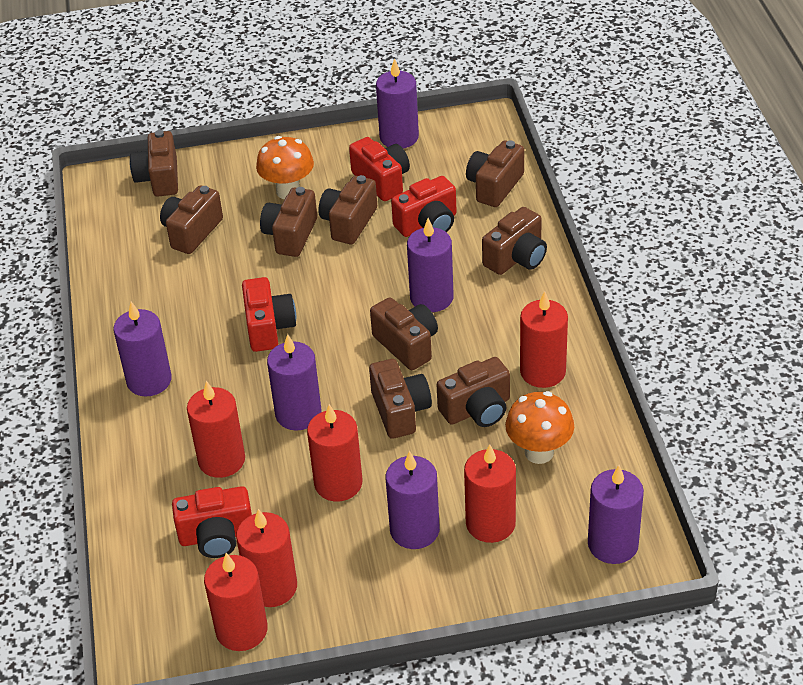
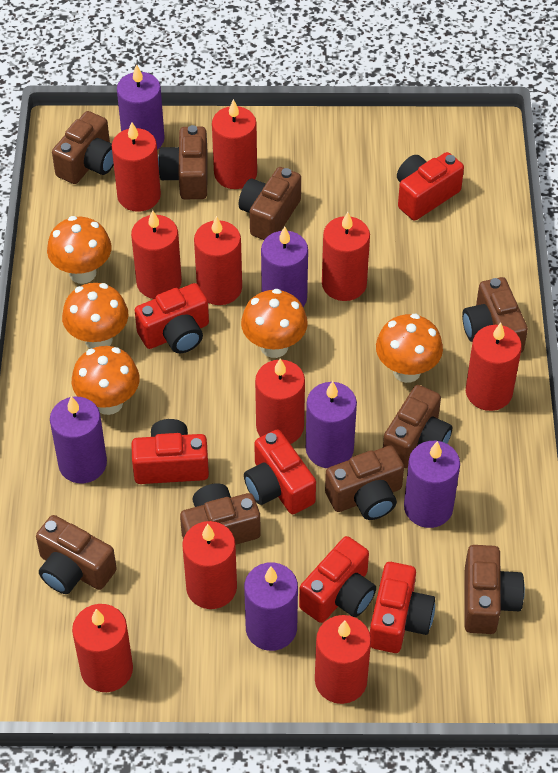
orange mushroom: [256,136,314,199] [505,391,574,464] = 2 -> [47,216,111,284] [62,283,128,349] [72,346,139,415] [241,289,308,358] [376,314,443,383] = 5
red camera: [172,486,252,558] [242,277,296,352] [349,137,410,201] [391,176,457,237] = 4 -> [131,419,209,484] [135,283,209,353] [244,429,316,514] [299,536,376,623] [370,562,435,653] [397,152,464,220] = 6
red candle: [187,381,245,478] [204,553,268,651] [236,509,297,607] [307,404,362,501] [464,444,516,543] [520,291,568,388] = 6 -> [72,604,133,692] [112,122,161,212] [131,210,182,299] [182,521,237,609] [194,216,242,305] [212,99,257,189] [255,358,305,444] [315,615,371,704] [322,212,370,301] [466,323,522,411] = 10

